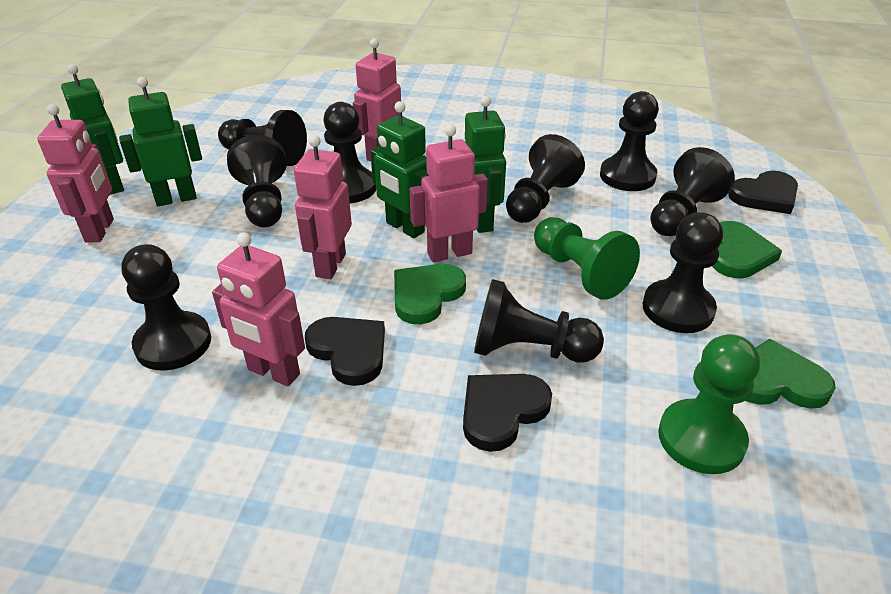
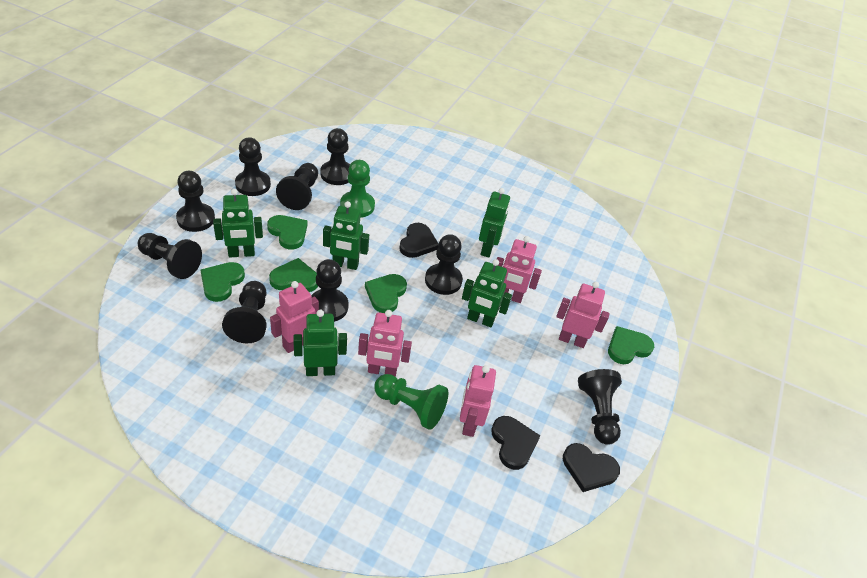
green heart: [394,264,466,324] [712,221,782,278] [745,339,836,409] = 3 -> [201,262,245,302] [267,215,307,249] [269,258,318,292] [365,274,407,313] [608,326,654,364] = 5
green robot: [61,64,124,195] [119,77,202,206] [370,101,429,238] [465,96,506,233] = 4 -> [213,189,263,257] [293,310,347,376] [323,201,369,270] [462,259,512,327] [479,188,510,258] = 5

